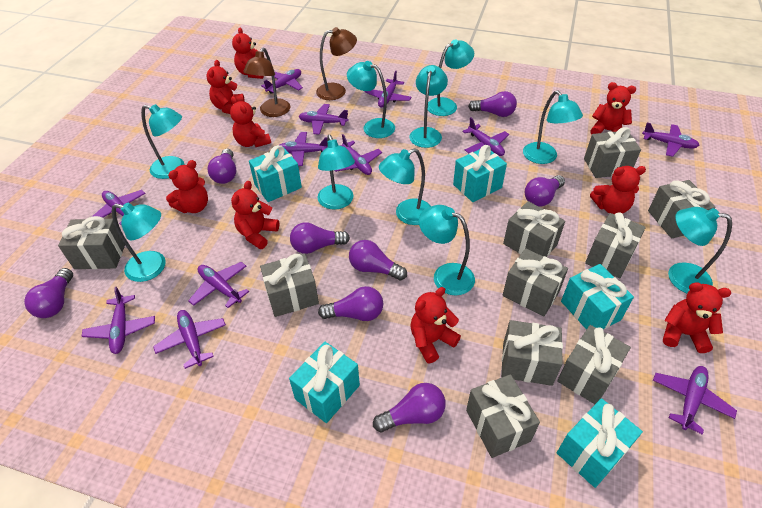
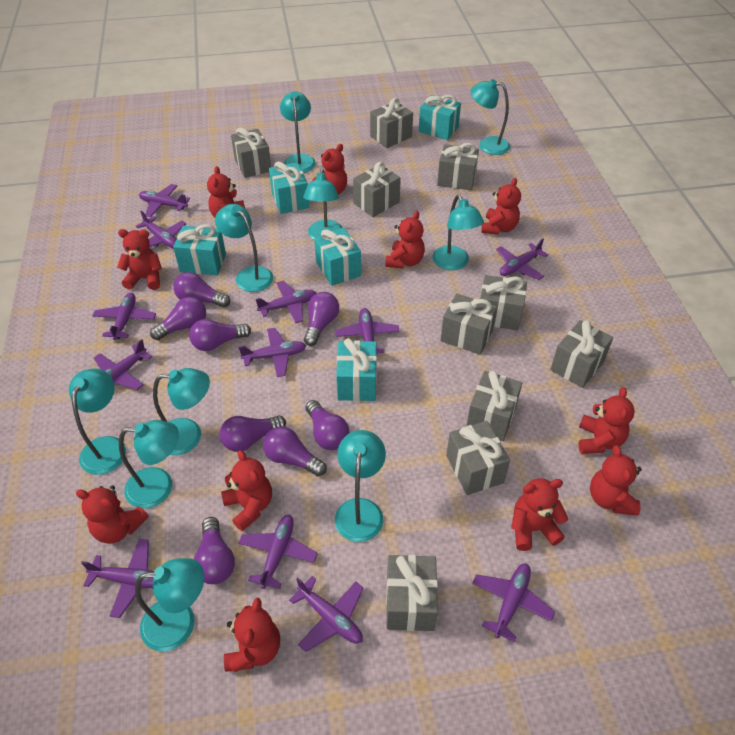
brown lamp: [243,48,290,117] [316,27,357,100] = 2 -> none = 0
red teddy bear: [166,160,208,213] [206,60,245,114] [230,96,271,147] [231,181,279,249] [232,27,264,79] [410,287,461,363] [590,82,636,135] [590,166,646,214] [663,282,731,353] = 9 -> [76,485,149,544] [117,229,162,290] [207,166,245,217] [221,450,272,531] [224,598,280,672] [313,144,347,195] [385,211,425,269] [481,178,521,234] [511,478,568,551] [579,387,635,454] [590,445,642,516] = 11

